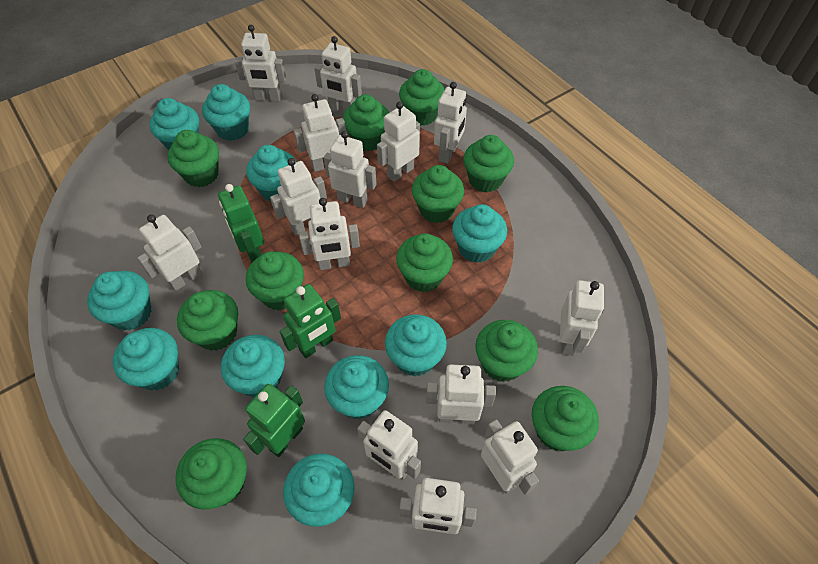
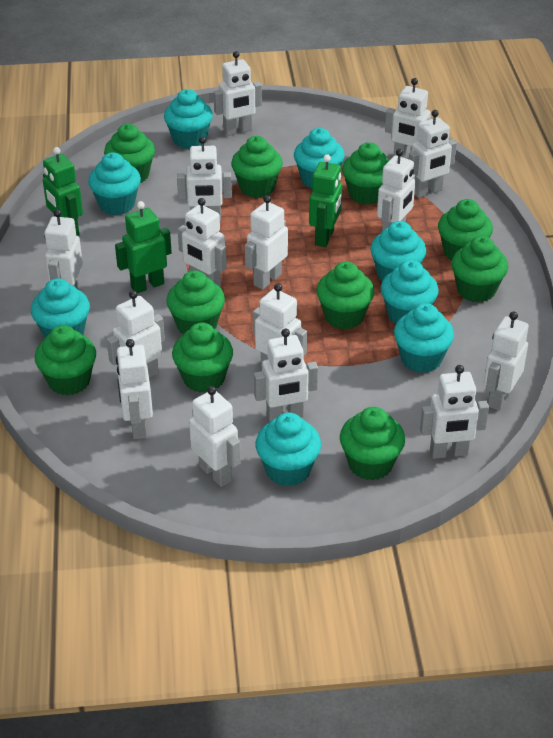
green cupcake: [168,130,219,187] [175,438,247,509] [177,290,238,351] [246,251,304,310] [343,94,389,151] [396,233,453,292] [399,69,445,126] [412,165,464,223] [463,135,514,192] [475,320,538,382] [532,386,599,452] = 11 -> [35,325,96,395] [104,124,155,183] [166,270,225,334] [172,323,233,393] [231,136,283,198] [316,262,374,329] [340,407,405,481] [342,142,390,205] [438,199,493,261] [451,236,508,303] = 10
turquoise cupcake: [87,271,151,331] [113,328,179,391] [150,98,199,150] [202,84,250,141] [221,335,285,398] [246,145,296,201] [283,454,355,527] [324,355,389,419] [385,314,447,377] [452,204,507,263] = 10 -> [31,278,90,338] [88,152,141,215] [164,89,213,149] [256,412,321,486] [294,128,345,189] [370,221,426,281] [381,260,439,324] [394,303,454,373] = 8
white robot: [137,214,202,291] [235,25,286,101] [270,158,327,235] [294,94,346,172] [299,198,360,270] [314,36,362,113] [324,131,377,208] [357,410,421,479] [377,102,420,182] [399,478,477,534] [426,364,496,424] [434,82,467,164] [481,419,539,495] [560,280,604,356] = 14 -> [44,209,83,289] [107,290,165,378] [116,339,153,439] [177,136,232,222] [178,198,227,287] [189,386,241,487] [213,51,262,136] [245,195,288,290] [253,283,307,367] [254,329,318,422] [377,149,415,231] [385,78,433,158] [409,110,457,198] [420,365,489,459] [484,311,529,411] = 15

